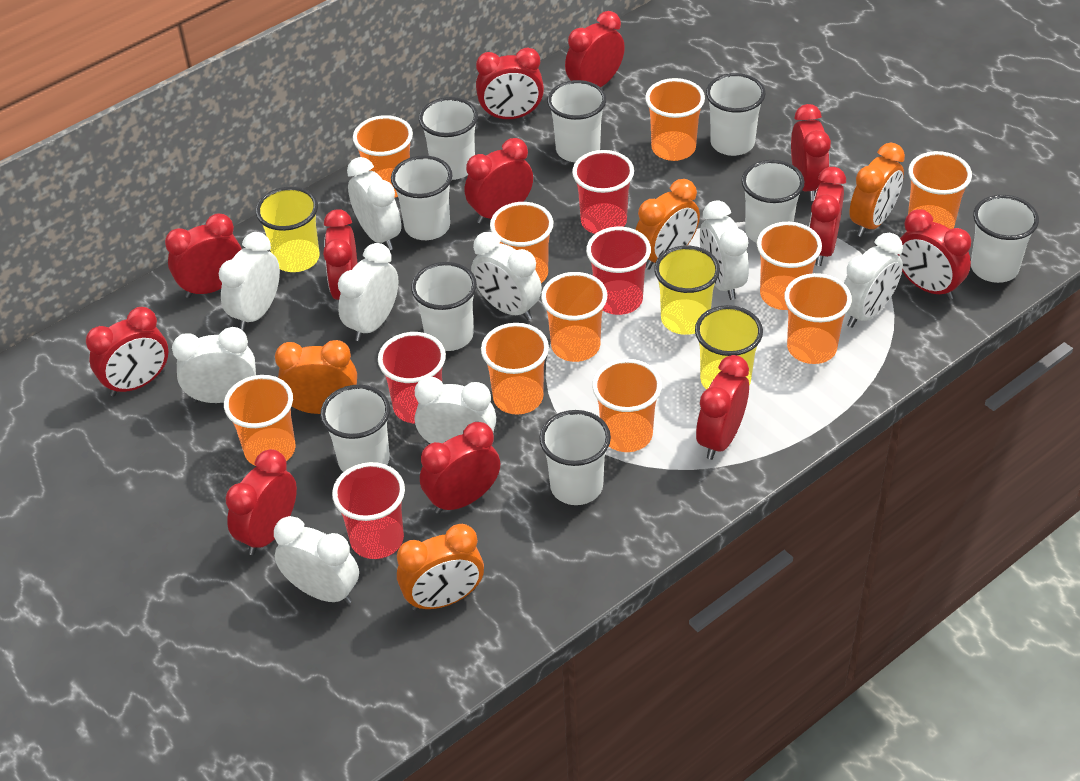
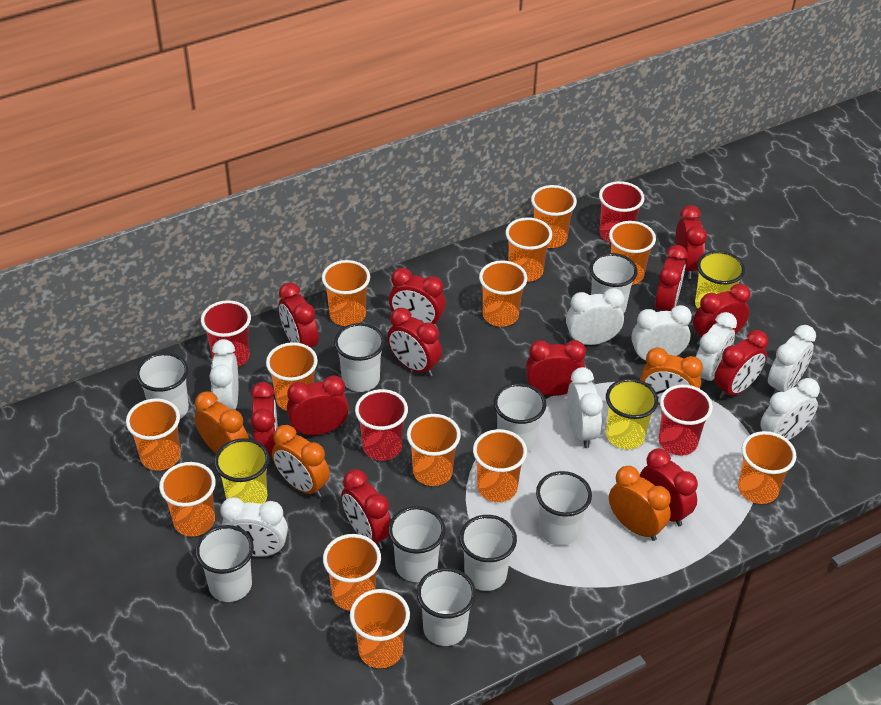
orange cup: [224,375,296,465] [353,115,413,197] [481,323,549,415] [490,202,553,283] [541,272,607,362] [592,359,662,452] [645,78,705,161] [757,222,822,310] [784,273,852,364] [908,151,972,229] = 10 -> [126,398,181,471] [159,462,216,536] [266,342,318,411] [322,260,370,326] [323,534,381,611] [350,589,410,668] [407,414,461,486] [473,429,527,502] [479,260,527,327] [506,217,552,282] [531,185,577,248] [609,221,656,285] [738,431,796,504] = 13
white clock: [172,327,256,403] [219,232,280,331] [274,516,359,604] [338,243,398,341] [347,157,401,250] [415,376,496,444] [471,232,542,320] [700,200,749,300] [844,233,903,328] = 9 -> [209,339,238,410] [220,497,288,557] [566,288,624,345] [567,367,603,448] [631,305,692,362] [696,312,737,386] [760,378,820,440] [768,325,816,396] = 8

